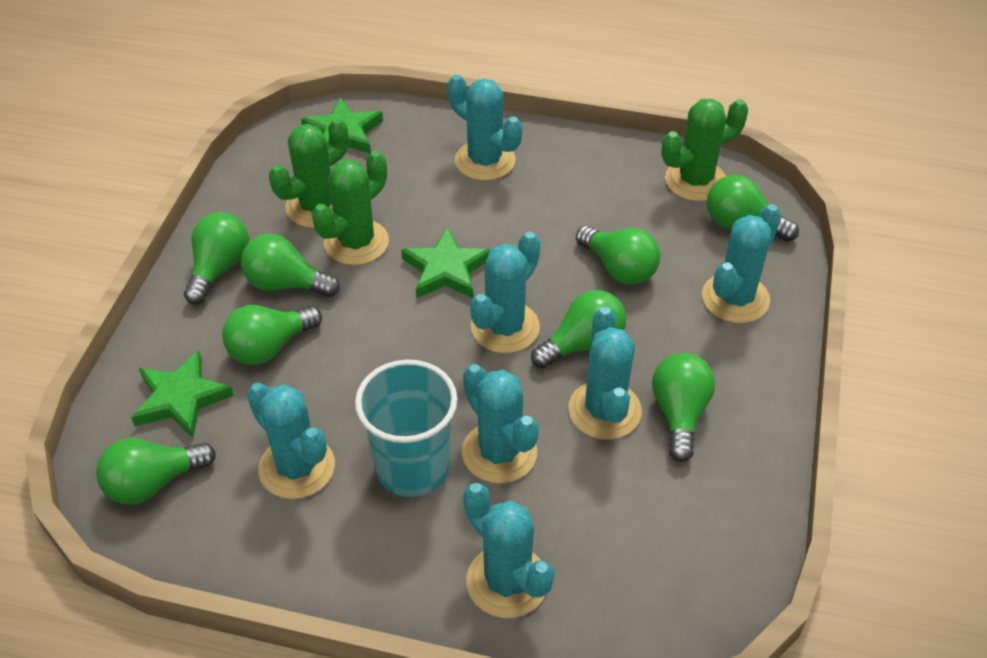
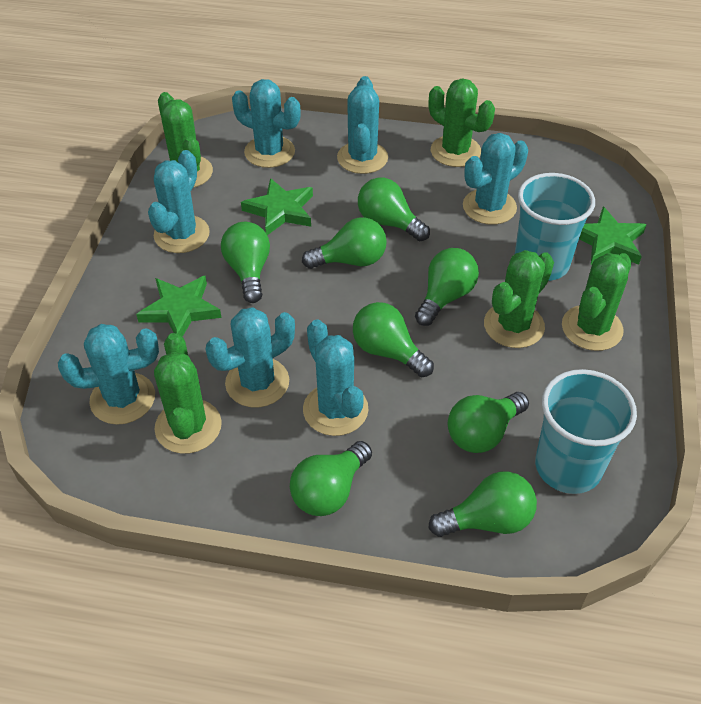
green cactus: [269,118,349,228] [312,151,389,265] [661,99,748,201] = 3 -> [154,333,222,454] [158,92,213,188] [429,78,495,167] [484,250,554,348] [562,253,632,351] = 5
turquoise cup: [355,360,458,497] = 1 -> [515,173,595,281] [535,369,637,494] = 2

